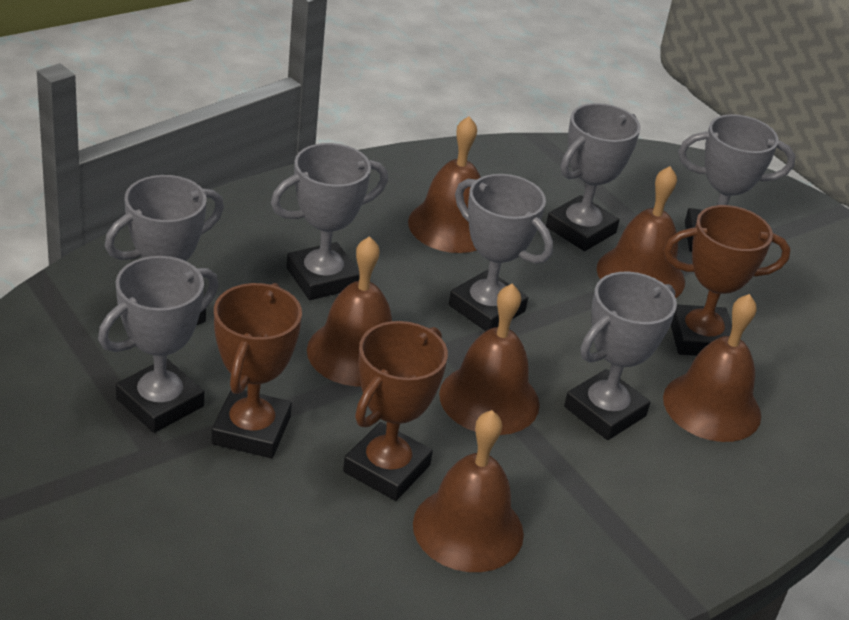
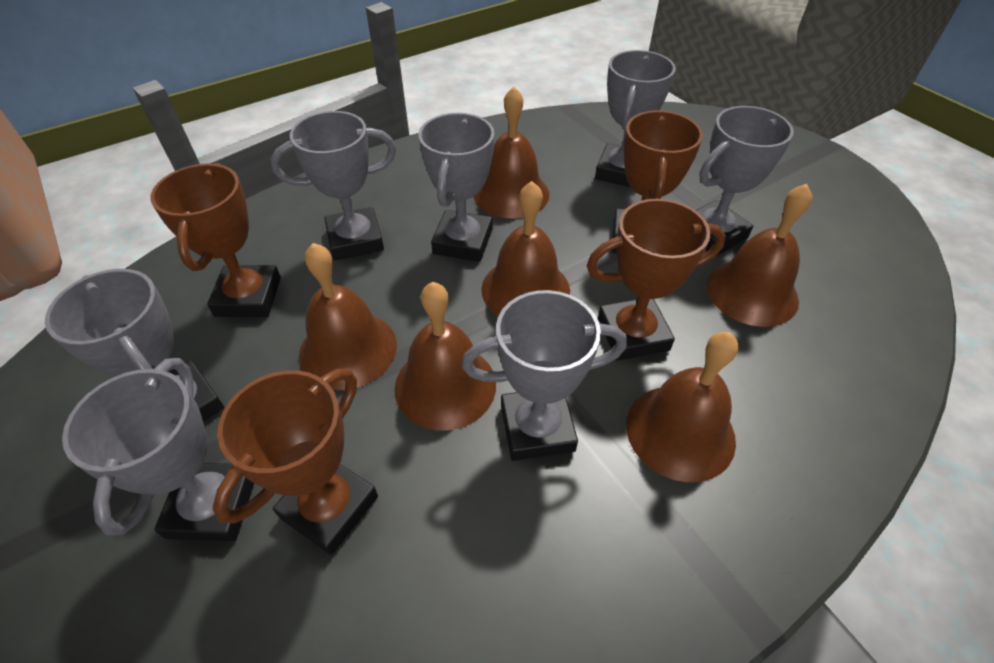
brown trophy: [211,283,302,458] [343,321,448,501] [664,205,791,356] = 3 -> [150,163,281,317] [213,369,378,555] [586,199,726,361] [612,110,703,253] = 4

